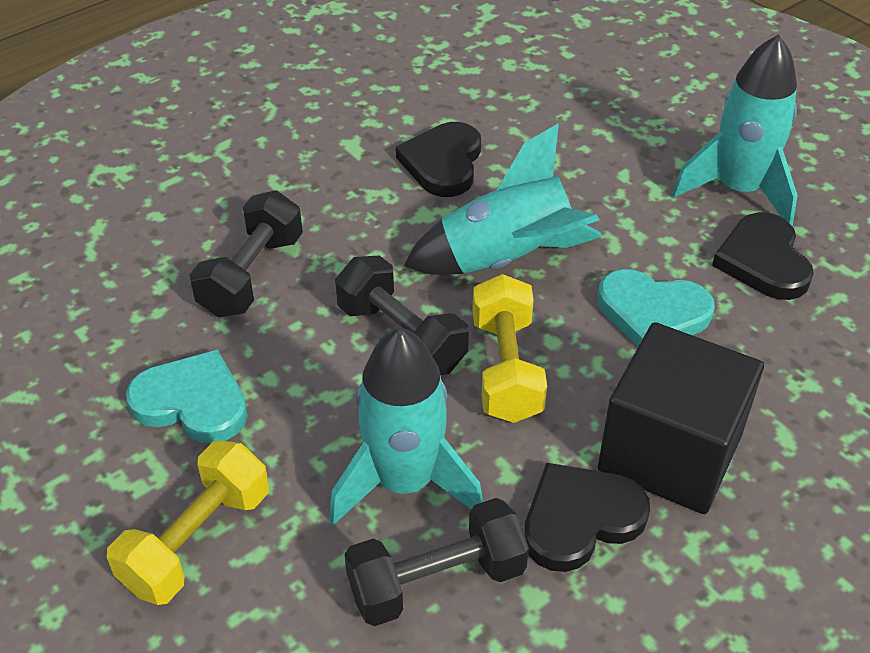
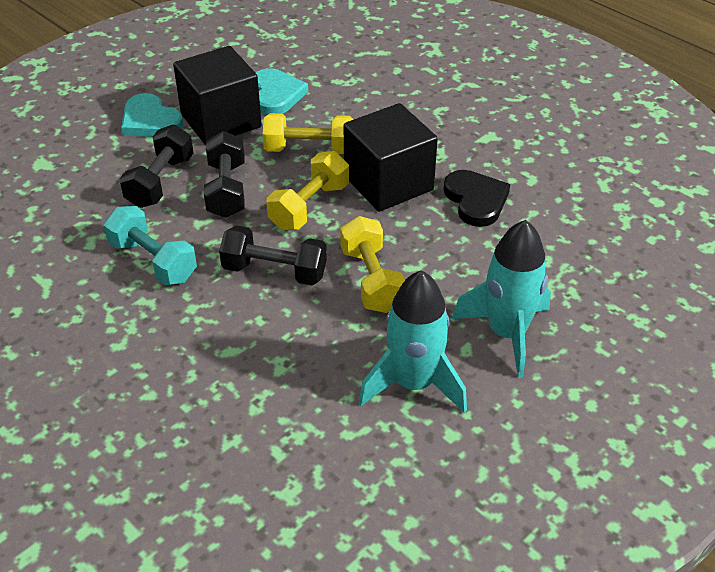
black cube: [598,322,764,514] = 1 -> [173,46,262,145] [344,103,438,212] = 2
black heart: [396,122,481,197] [524,463,650,572] [712,212,814,300] = 3 -> [444,170,510,227] = 1
turquoise dumbbell: none = 0 -> [104,206,197,285] = 1
turquoise rocket: [329,328,483,525] [404,123,602,275] [672,34,797,226] = 3 -> [359,270,467,413] [452,220,551,378] = 2
yellow dumbbell: [107,441,269,605] [472,274,547,423] = 2 -> [263,113,353,154] [267,151,349,230] [340,216,405,313] = 3

